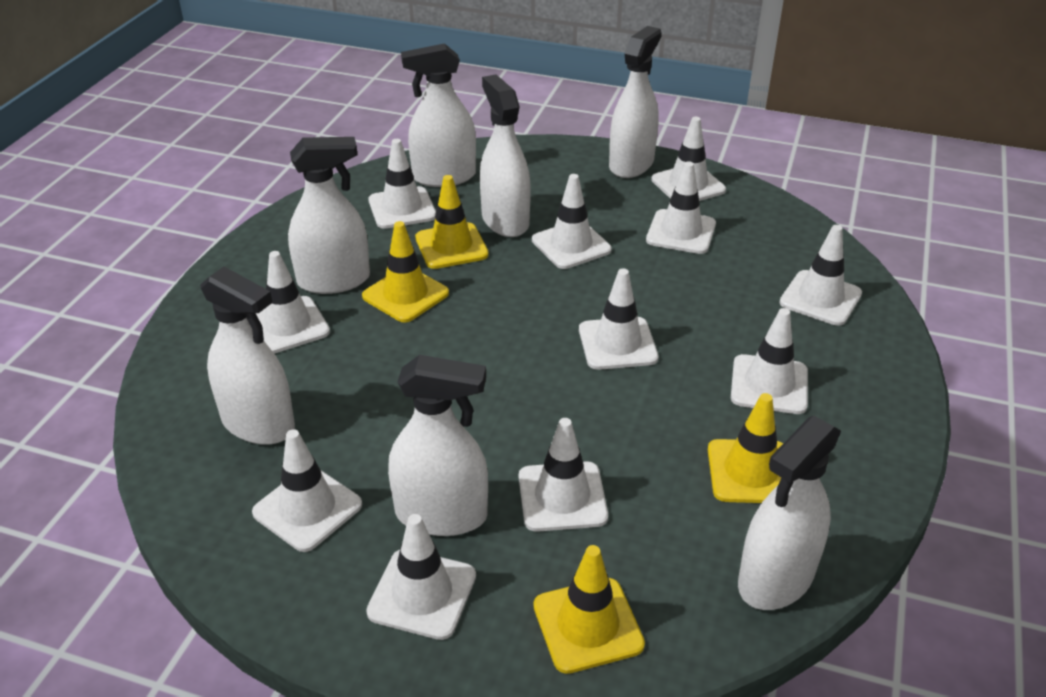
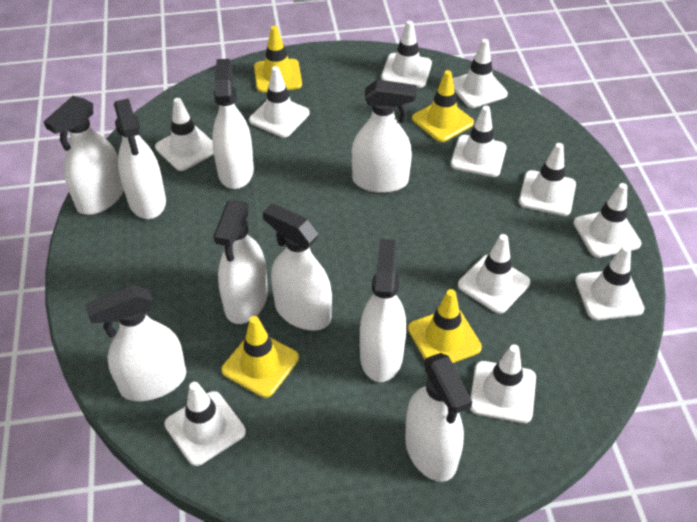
white spray bottle: [200,267,295,445] [288,137,370,294] [388,355,488,536] [401,43,476,187] [480,75,531,237] [609,26,662,178] [738,416,841,610] = 7 -> [43,96,124,215] [85,285,186,401] [114,98,166,219] [212,59,254,189] [213,200,268,324] [263,203,332,331] [351,80,417,193] [360,239,406,382] [405,353,472,482] = 9

